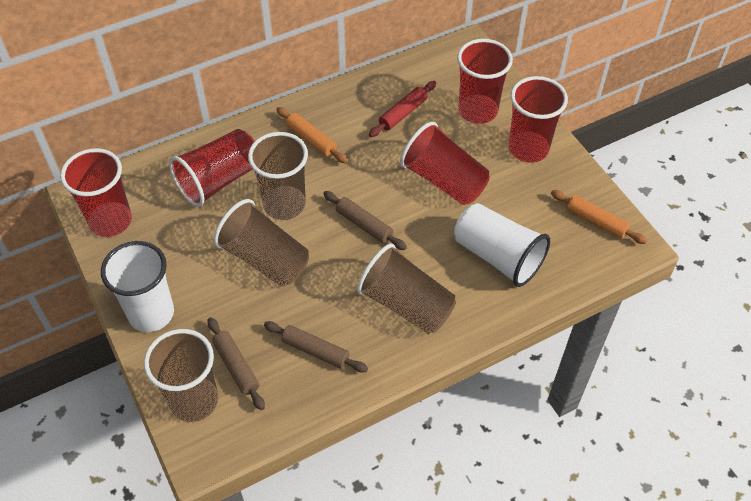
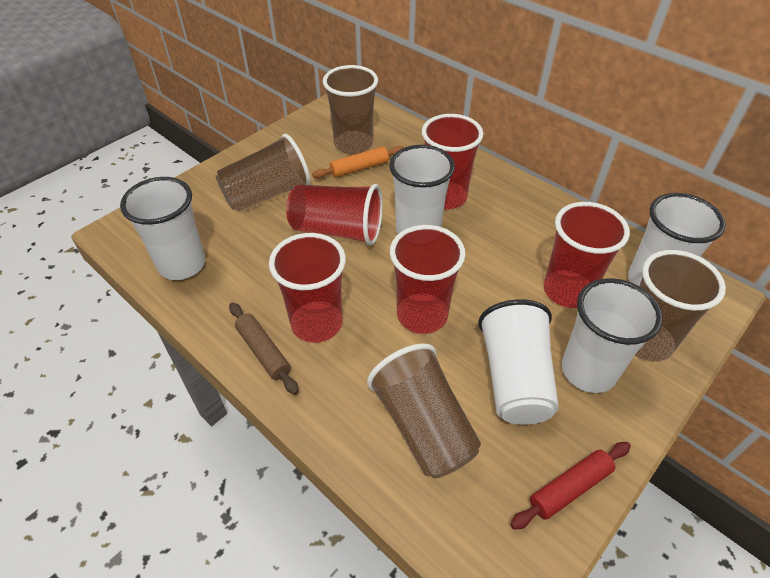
brown rolling pin: [208,317,265,410] [264,321,368,373] [323,191,407,250] = 3 -> [229,302,299,395] = 1
orange rolling pin: [276,107,347,163] [551,190,647,244] = 2 -> [312,146,404,179] = 1
white cup: [101,241,174,332] [454,203,550,287] = 2 -> [120,177,206,280] [389,145,455,234] [478,299,559,425] [562,278,663,393] [628,193,726,286] = 5

